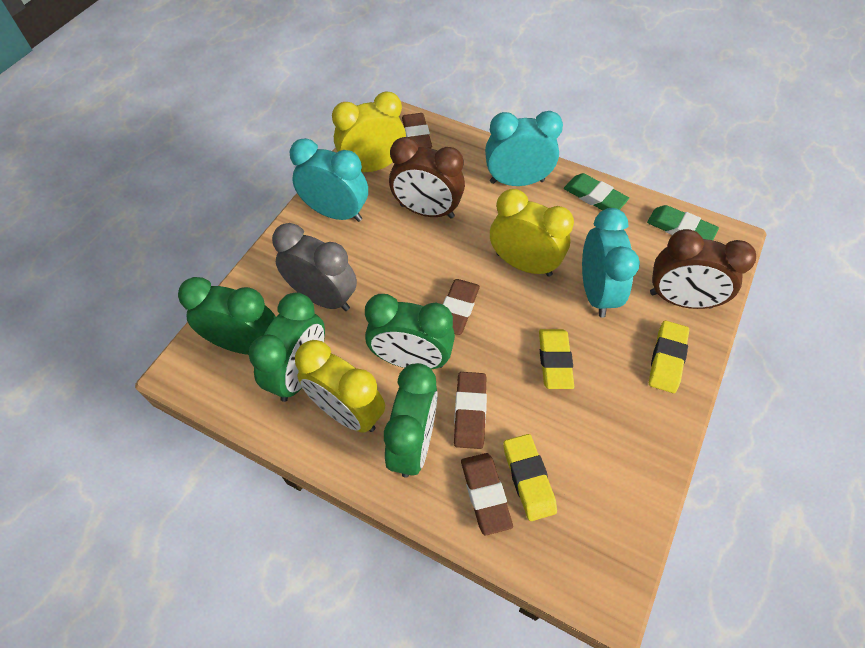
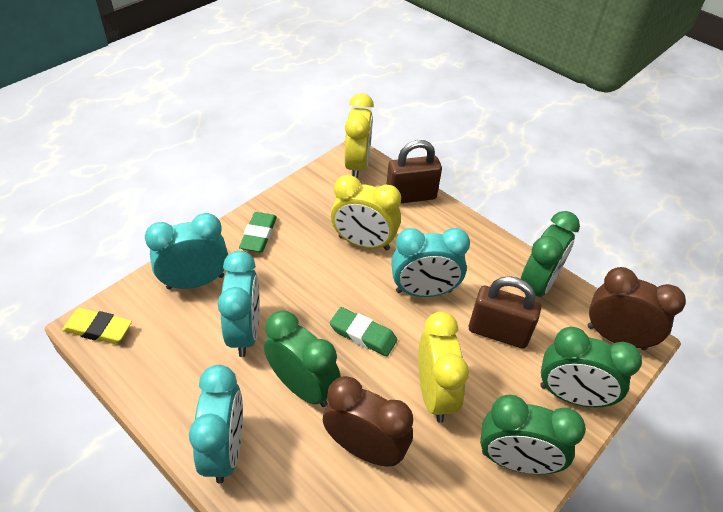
brown eraser: [402,113,432,148] [443,279,480,335] [454,372,487,449] [461,453,513,535] = 4 -> none = 0
brown padlock: none = 0 -> [387,140,442,203] [469,276,541,349] = 2
grey clock: [272,223,357,311] = 1 -> none = 0
turquoise clock: [290,138,368,222] [485,111,563,186] [582,208,640,317] = 3 -> [145,213,228,290] [189,365,243,483] [218,251,260,357] [391,228,470,297] = 4
yellow eraser: [503,434,557,521] [539,329,574,389] [649,321,689,393] = 3 -> [62,308,132,344] = 1

